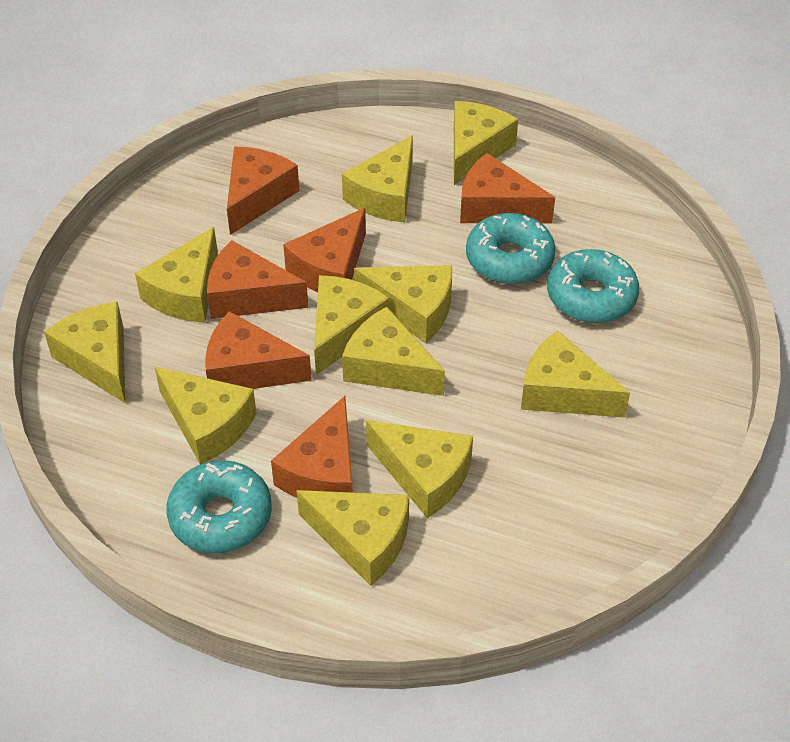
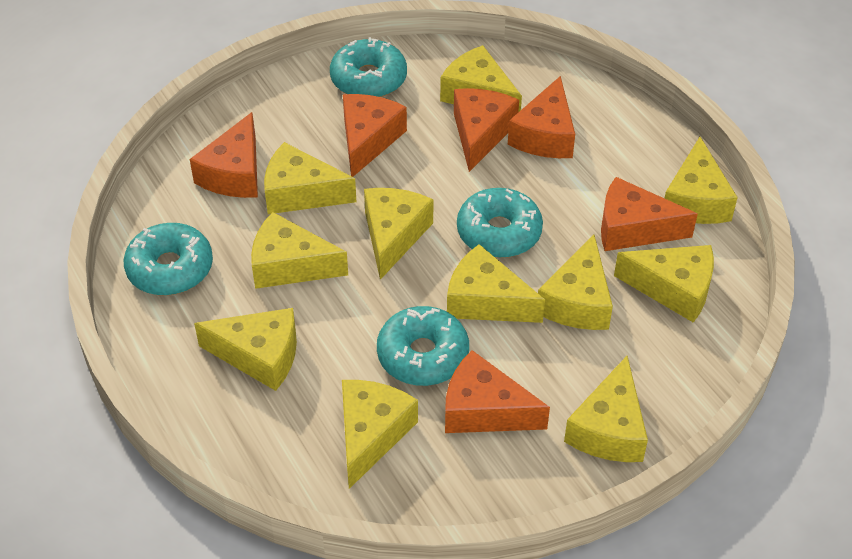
turquoise donut: [166,460,272,553] [466,213,556,284] [547,249,639,323] = 3 -> [123,223,213,296] [330,37,407,97] [377,306,469,386] [457,188,543,258] = 4

